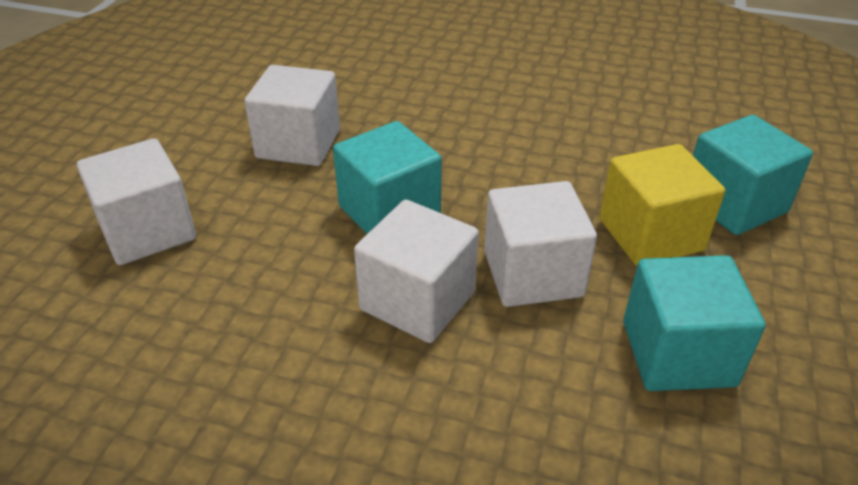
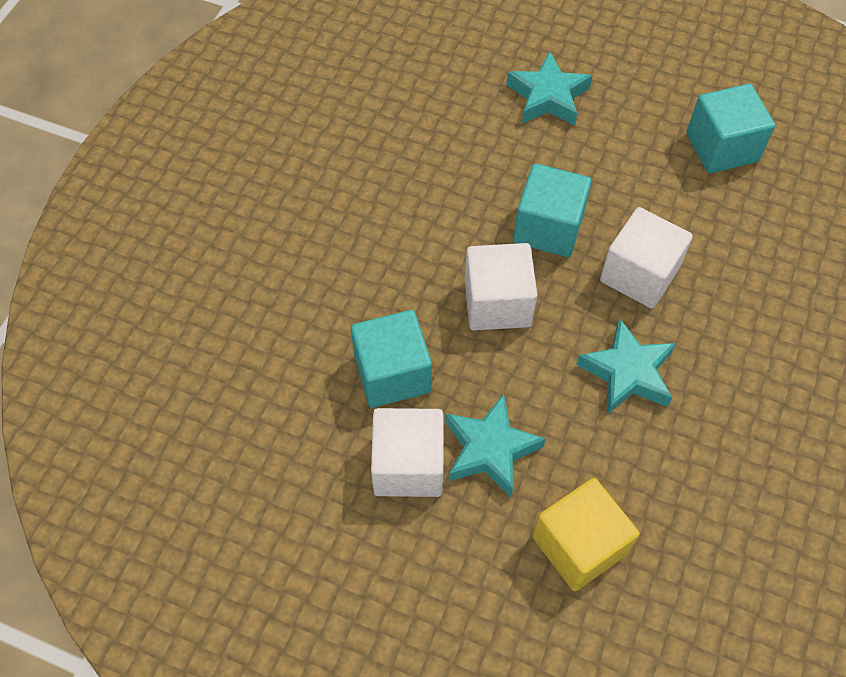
turquoise star: none = 0 -> [445,394,546,497] [506,51,592,126] [576,318,676,415] = 3
white cube: [77,138,196,265] [244,65,340,166] [354,200,479,343] [484,181,597,307] = 4 -> [371,408,443,497] [465,243,537,331] [600,207,693,308] = 3

